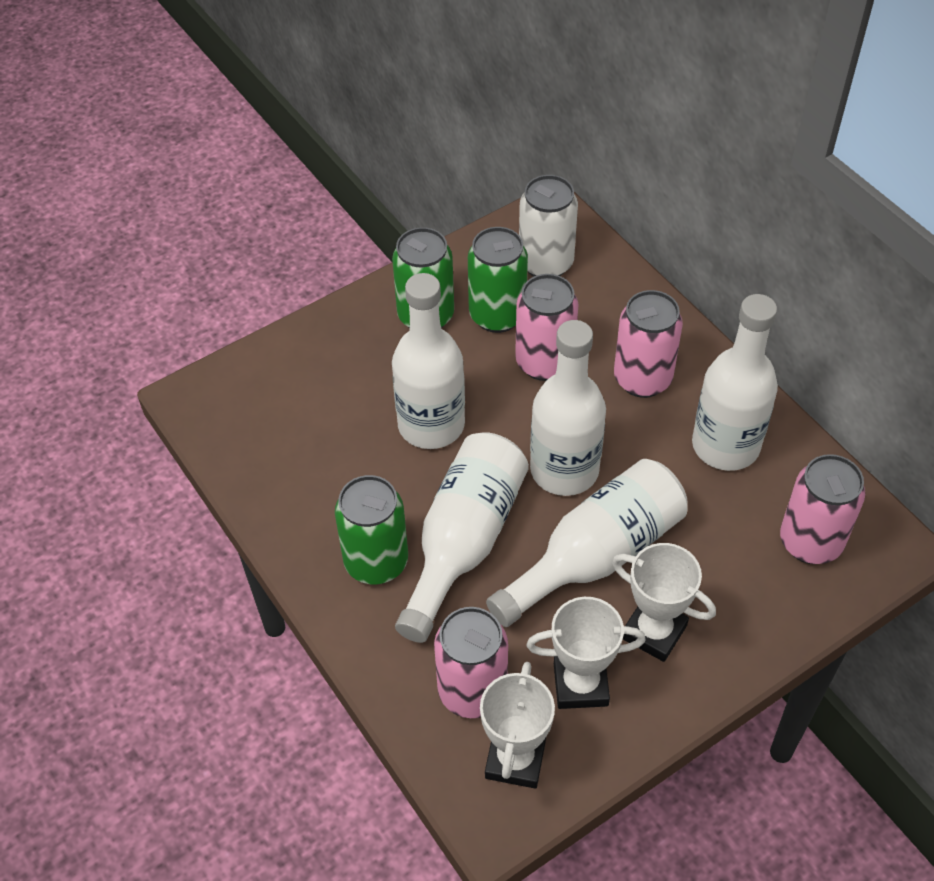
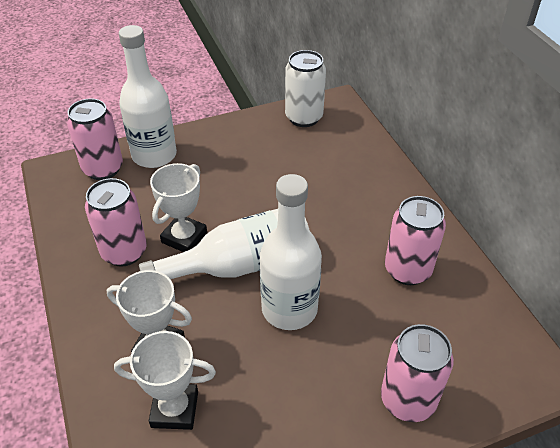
green can: [335,475,408,584] [392,227,454,328] [468,227,528,333] = 3 -> none = 0
white bottle: [392,273,465,449] [395,432,529,643] [486,459,688,627] [530,320,606,496] [692,294,778,471] = 5 -> [119,25,177,168] [139,209,310,279] [260,174,322,330] = 3

